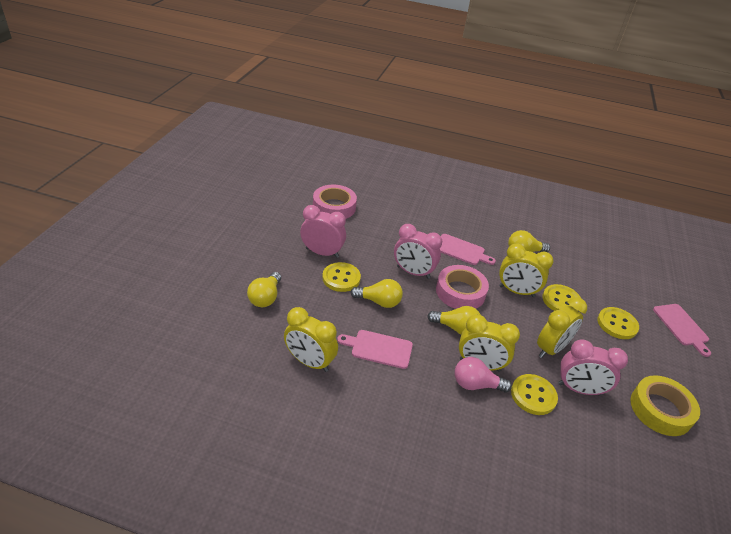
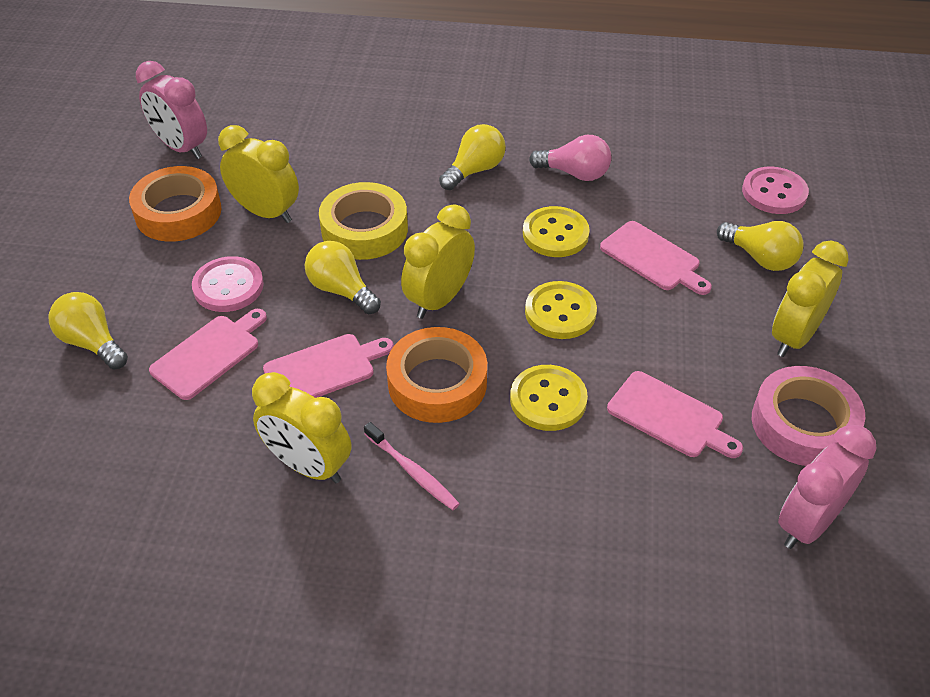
orange tape: none = 0 -> [129,166,221,242] [386,327,487,423] = 2
pink button: none = 0 -> [192,256,264,312] [742,167,809,214] = 2
pink clock: [300,205,346,258] [394,224,442,279] [558,339,628,396] = 3 -> [136,61,207,159] [778,425,877,549] = 2
pink cutting board: [337,330,413,369] [440,234,496,265] [653,304,711,357] = 3 -> [149,309,267,400] [263,334,394,398] [600,221,712,295] [607,371,743,458] = 4
pink tape: [313,185,357,219] [436,265,489,309] = 2 -> [752,366,865,466] = 1
pink toothbrush: none = 0 -> [364,422,460,510] = 1
yellow button: [322,262,361,292] [511,374,558,415] [542,284,581,311] [597,307,639,339] = 4 -> [510,365,588,431] [523,206,590,257] [525,281,597,339] = 3

